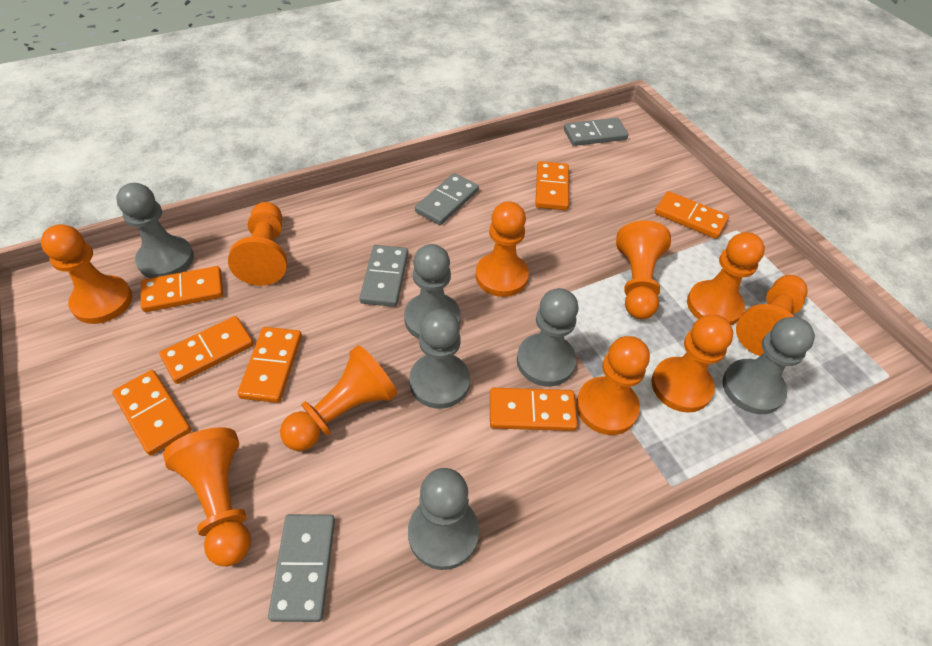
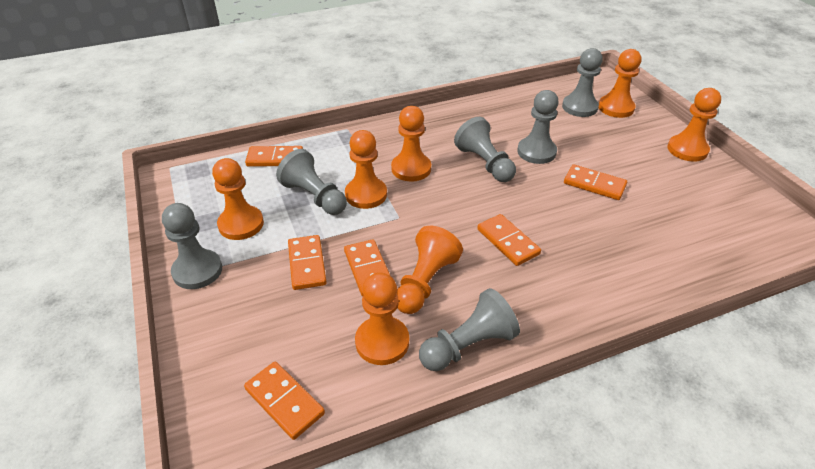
grey domino: [268,514,335,622] [359,245,408,307] [415,173,479,225] [564,118,628,146] = 4 -> none = 0
orange domino: [112,370,191,456] [141,266,223,312] [159,316,254,384] [237,327,302,403] [490,388,578,431] [535,161,569,210] [655,191,729,239] = 7 -> [244,362,325,440] [245,146,303,167] [288,235,327,290] [344,239,390,296] [477,214,541,266] [564,164,627,200] = 6
orange pawn: [41,224,132,324] [163,427,251,567] [228,202,287,286] [280,345,397,451] [475,201,529,297] [576,336,650,435] [616,220,671,319] [651,315,733,413] [687,232,765,325] [736,275,808,356] = 10 -> [212,158,264,240] [345,130,387,209] [355,272,409,365] [391,106,431,182] [397,226,463,314] [598,49,641,118] [667,88,721,161] = 7

